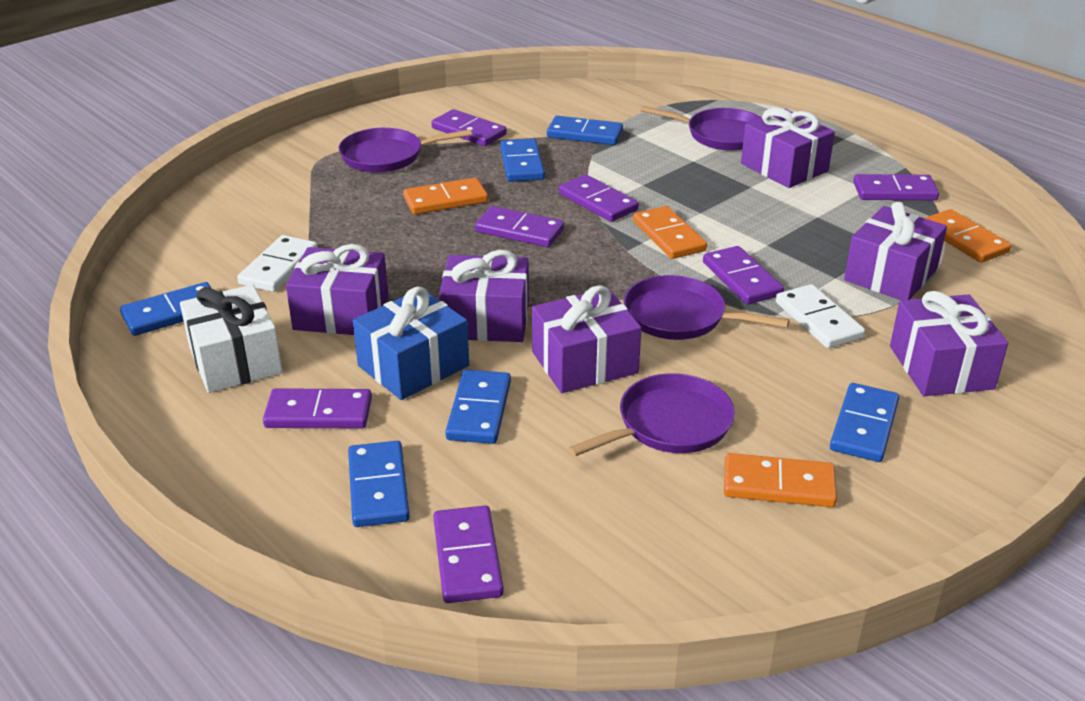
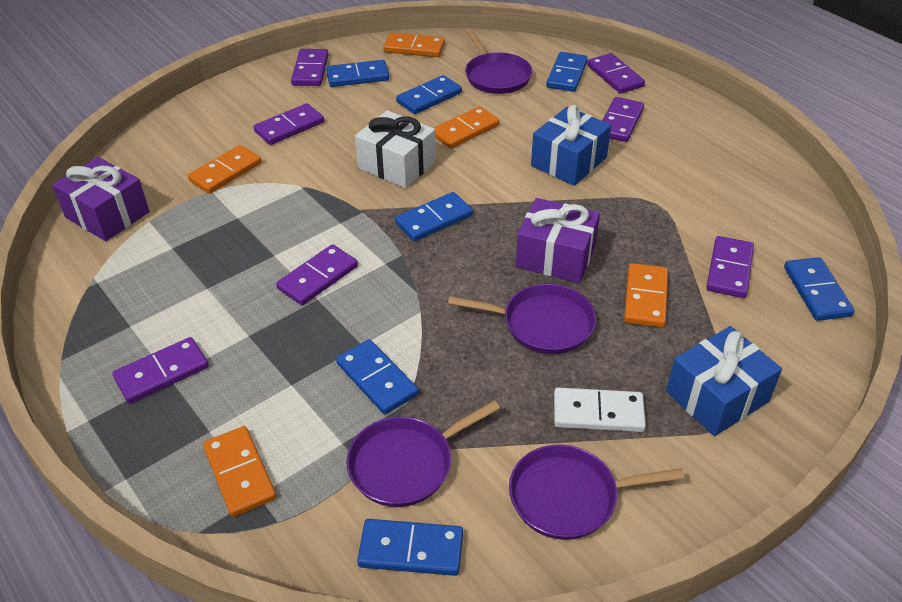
blue domino: [120,282,211,336] [348,441,410,527] [445,370,511,444] [500,139,545,182] [547,116,623,145] [830,383,899,462] = 6 -> [326,60,389,87] [336,339,419,414] [357,519,463,576] [395,192,473,241] [396,75,462,114] [546,52,588,92] [784,257,855,321] = 7
blue gift: [353,287,469,400] = 1 -> [531,105,611,186] [666,326,782,436] = 2
orange domino: [403,178,488,214] [633,206,707,259] [724,453,837,507] [925,209,1011,262] = 4 -> [188,145,262,194] [203,426,276,517] [383,33,445,57] [433,106,500,149] [624,263,668,328] = 5
purple gift: [286,244,388,335] [439,250,529,342] [532,285,641,393] [741,108,835,188] [844,202,947,300] [890,291,1008,396] = 6 -> [52,157,150,241] [516,198,600,283] = 2
white domino: [237,235,318,292] [776,284,865,348] = 2 -> [554,387,646,432] = 1

